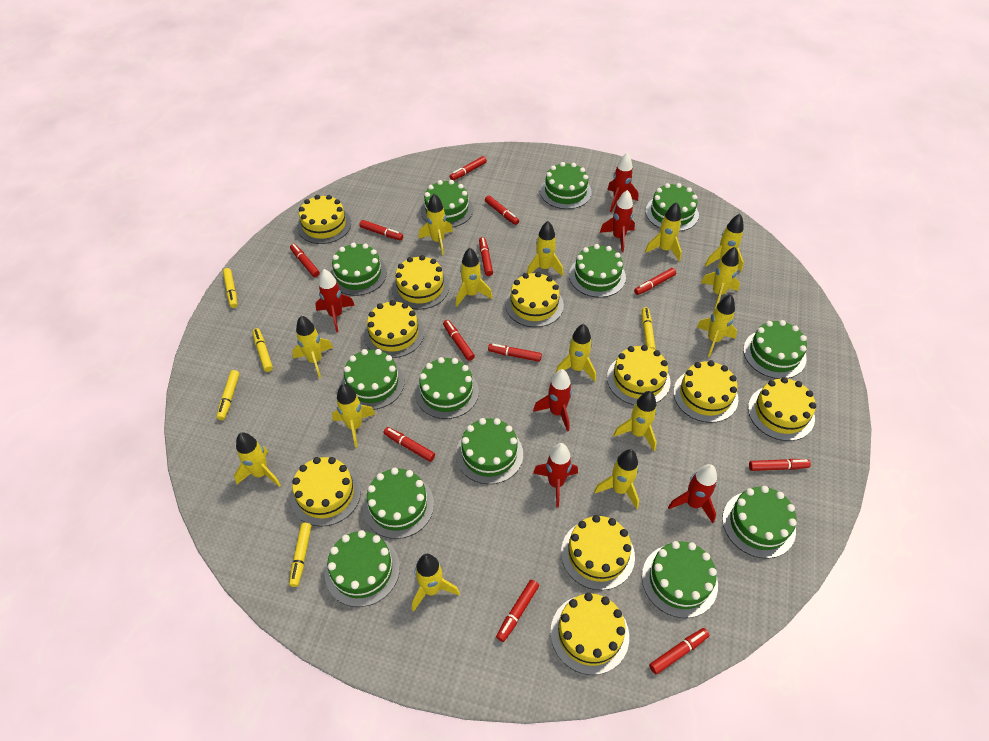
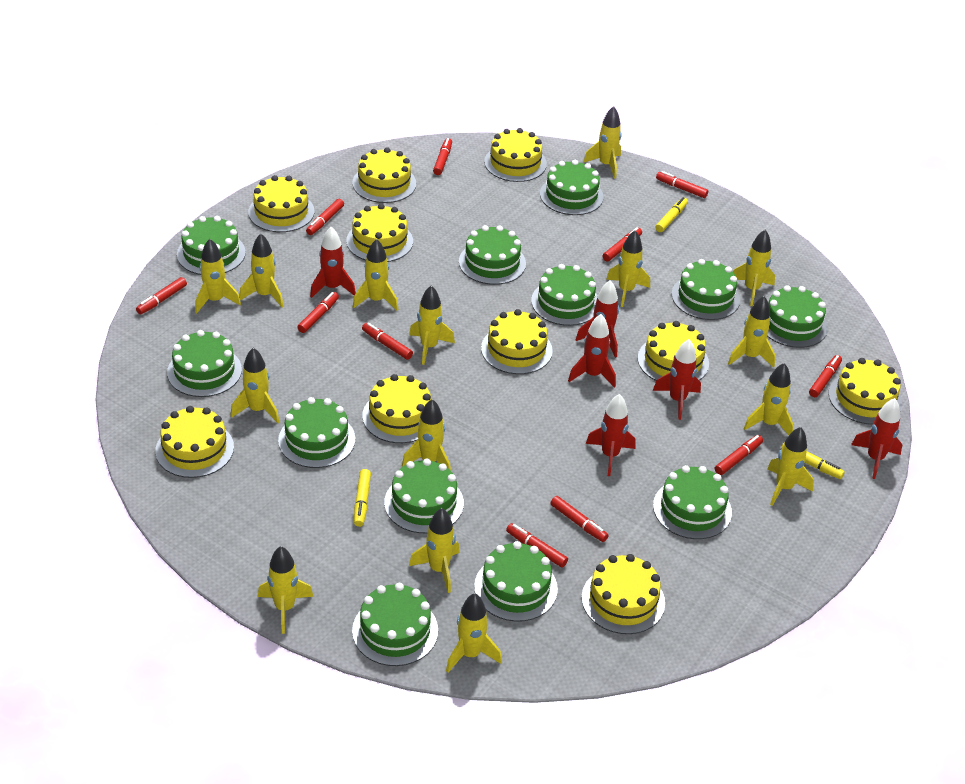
green cake: [325,530,400,607] [330,243,387,296] [341,349,405,410] [363,468,434,539] [415,357,479,419] [421,180,473,228] [456,418,523,484] [540,162,592,209] [569,244,626,297] [642,541,718,618] [646,183,699,231] [722,486,797,558] [743,320,807,379] = 13 -> [167,330,242,397] [177,216,246,275] [278,397,355,468] [352,583,438,666] [384,458,464,533] [459,225,526,285] [474,541,558,622] [531,264,598,326] [540,160,604,215] [653,465,732,539] [672,259,740,320] [767,285,828,348] = 12
red marker: [290,244,320,277] [359,220,403,240] [384,427,435,462] [443,320,475,361] [450,156,487,181] [479,237,493,276] [485,195,519,225] [488,344,542,362] [496,580,539,642] [634,268,676,295] [649,628,709,674] [749,459,811,471] = 12 -> [136,277,187,314] [297,292,339,333] [306,199,344,235] [362,323,413,360] [433,138,452,175] [506,523,568,568] [550,496,608,542] [602,227,642,262] [656,171,708,198] [715,435,763,475] [809,355,842,397] = 11
yellow marker: [217,370,240,420] [223,268,237,308] [252,328,273,372] [289,523,311,587] [642,307,656,350] = 5 -> [354,469,371,527] [655,197,688,232] [781,443,845,479] = 3
yellow rocket: [234,432,281,487] [292,316,333,379] [332,384,375,448] [412,554,460,612] [419,193,453,255] [456,248,492,306] [527,221,563,276] [555,324,596,382] [594,449,639,509] [614,391,657,451] [645,202,682,261] [697,295,737,357] [701,247,740,308] [705,214,744,272] = 14 -> [195,239,241,313] [231,348,279,423] [239,234,284,307] [258,546,314,634] [353,239,398,311] [402,399,451,471] [409,286,455,365] [409,508,460,593] [446,593,502,673] [583,106,622,179] [606,230,650,307] [728,296,775,368] [733,230,775,306] [744,363,794,435] [767,427,814,506] = 15

